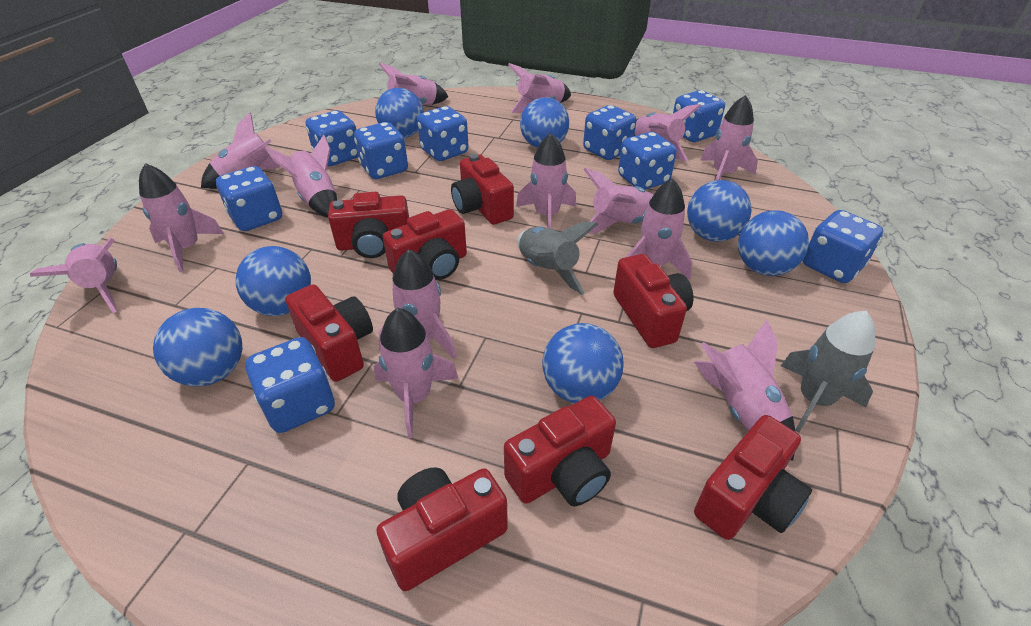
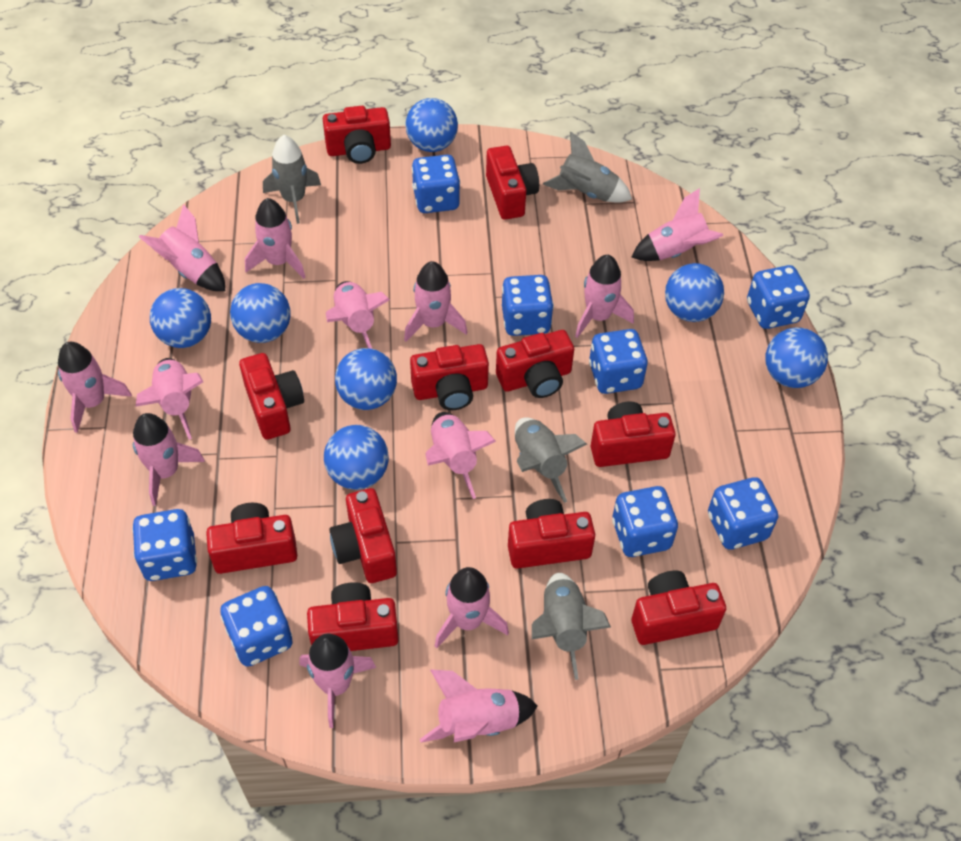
blue dice: [216,166,282,231] [245,337,335,433] [306,110,358,166] [354,122,408,179] [417,106,469,161] [583,105,636,160] [618,132,677,190] [673,90,725,142] [803,210,883,283] = 9 -> [132,509,197,581] [220,586,293,667] [412,155,460,213] [502,275,554,336] [589,329,648,394] [612,486,678,557] [708,477,778,550] [747,265,810,329] = 8
grey rocket: [517,221,598,295] [781,311,875,433] = 2 -> [263,135,321,224] [515,417,587,503] [532,573,611,680] [543,132,632,203] = 4
pink rocket: [30,237,117,313] [139,163,224,272] [201,112,280,189] [265,135,337,218] [374,308,459,438] [379,62,448,105] [379,249,457,360] [508,63,571,113] [516,133,576,229] [584,168,653,233] [626,178,692,280] [634,104,701,162] [694,320,796,461] [700,95,758,180] = 14 -> [58,342,132,433] [133,413,205,506] [135,358,203,440] [139,204,225,291] [245,198,305,279] [299,634,376,728] [326,281,390,349] [404,261,467,342] [420,669,538,742] [425,412,496,499] [435,567,509,648] [575,255,634,338] [631,188,723,261] = 13
red camera: [285,284,373,382] [328,192,409,258] [377,467,508,591] [383,209,467,280] [451,154,514,225] [504,396,616,507] [613,254,693,348] [694,415,812,540] = 8 -> [206,503,297,574] [239,353,304,440] [307,582,399,651] [323,106,391,164] [329,488,397,583] [410,344,489,410] [486,146,539,220] [496,330,574,398] [508,499,595,569] [591,401,676,467] [632,571,726,645] = 11

